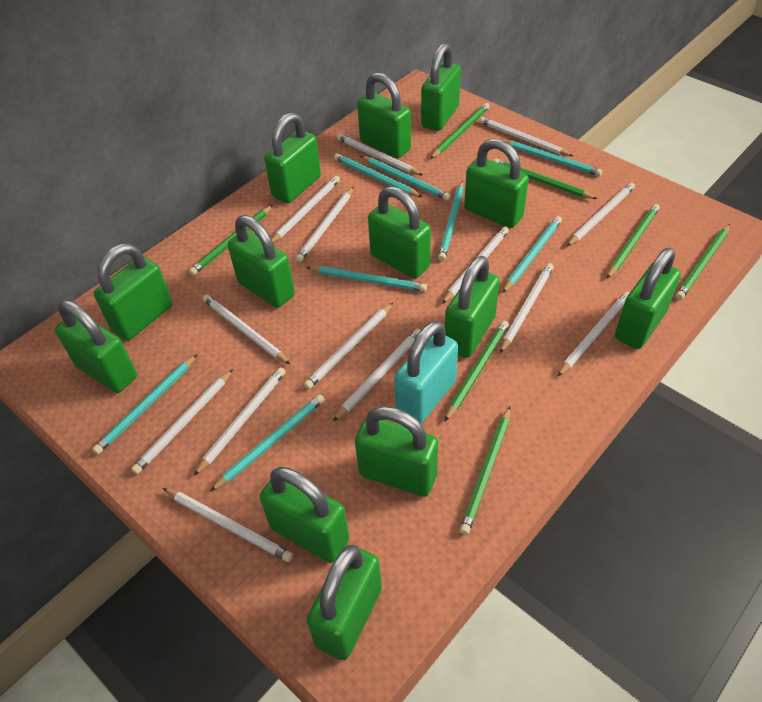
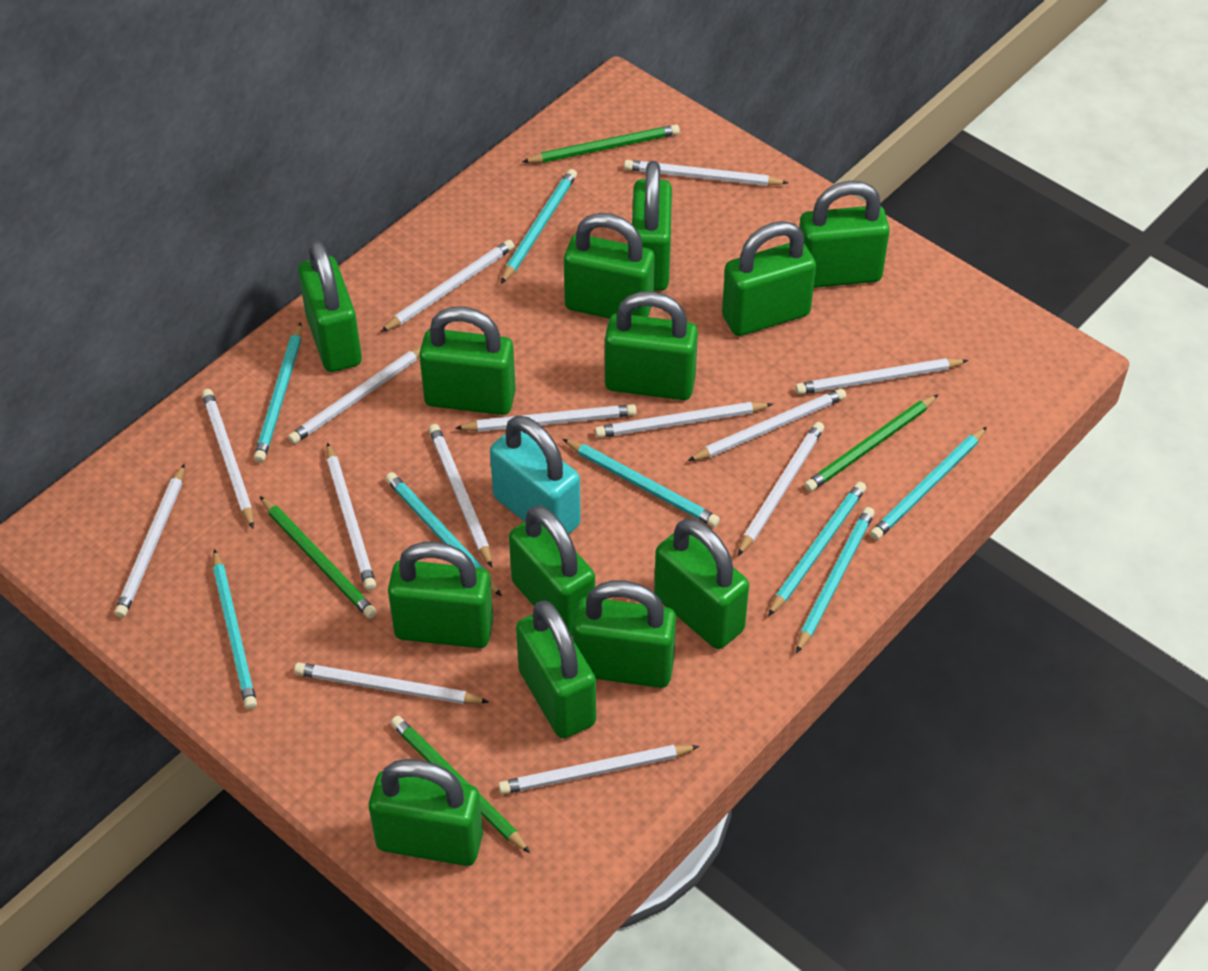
green pencil: [189,205,273,275] [430,103,490,159] [445,321,509,421] [460,406,510,535] [494,159,597,199] [607,204,660,279] [676,224,730,300] = 7 -> [260,496,377,619] [391,716,530,853] [522,124,680,163] [804,395,938,492] = 4

